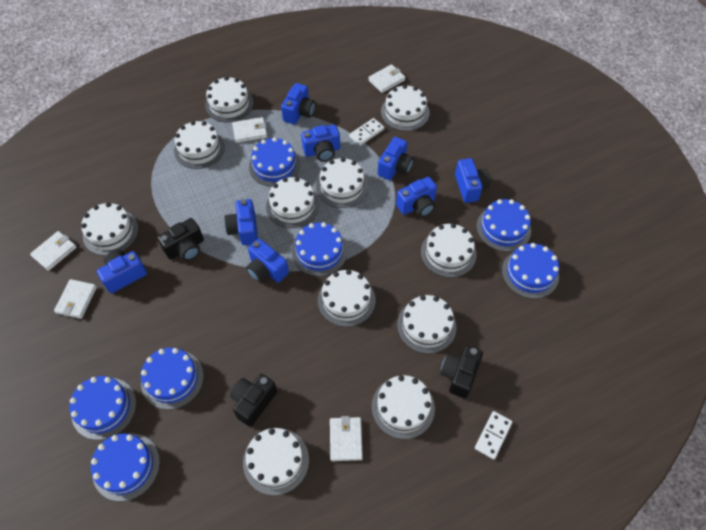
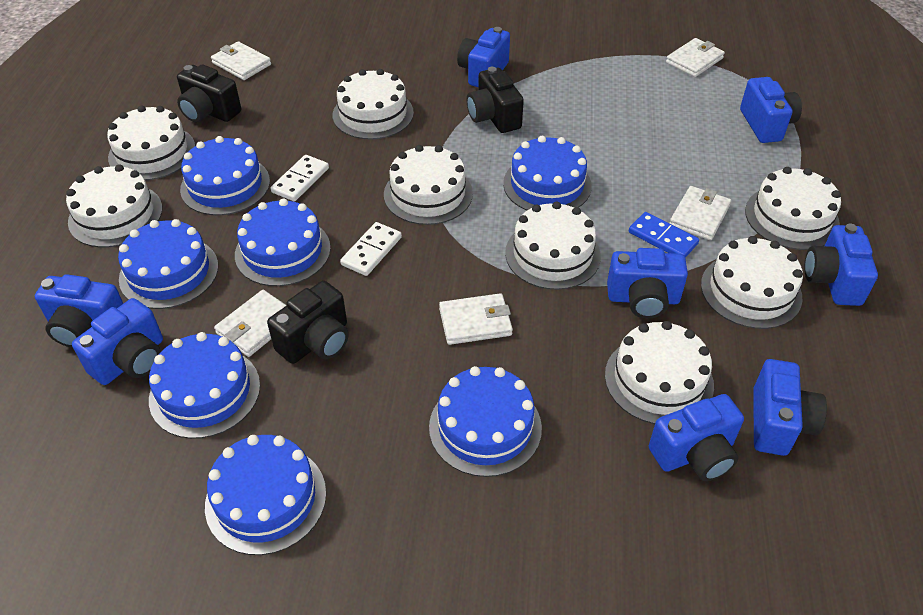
blue domino: none = 0 -> [629,212,699,258] = 1
white cake: [81,202,138,256] [174,121,225,169] [205,77,254,122] [243,428,309,496] [266,177,319,228] [316,157,368,208] [318,269,375,327] [372,375,435,439] [381,85,430,131] [397,295,456,354] [421,223,477,278] = 11 -> [66,164,162,247] [107,106,195,180] [333,69,414,140] [384,145,473,225] [505,201,601,290] [605,321,714,424] [701,236,803,329] [745,167,841,250] = 8

